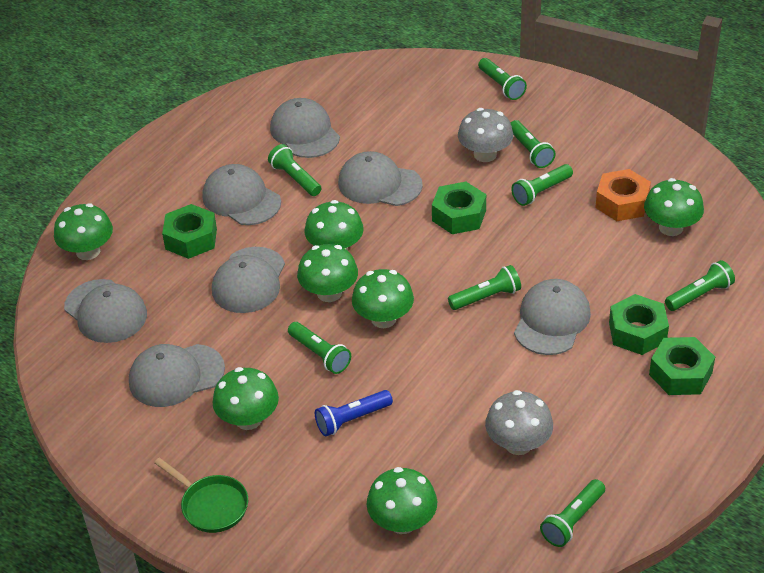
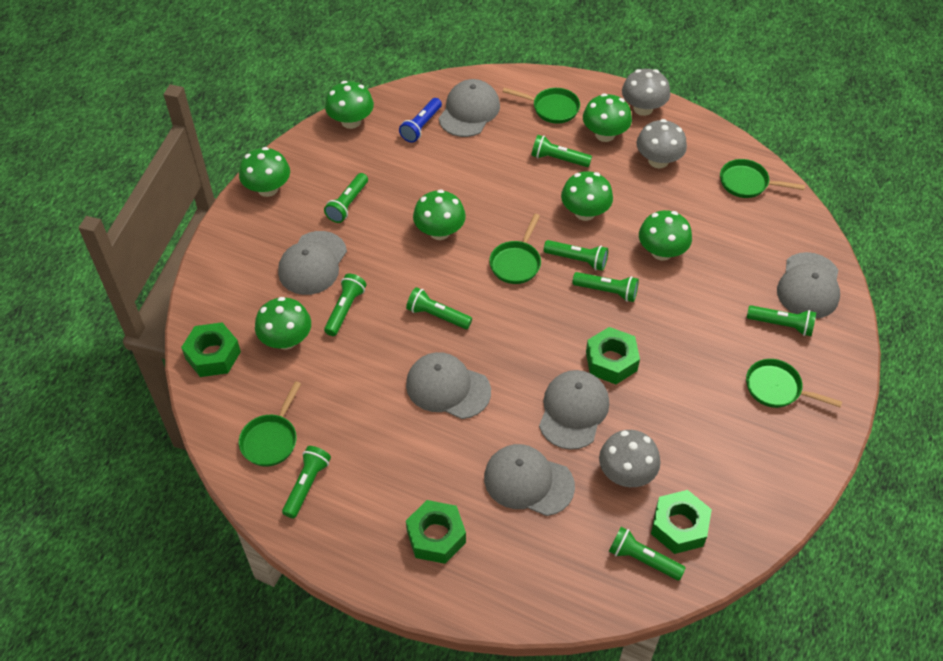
green flashlight: [268,144,322,196] [288,322,351,374] [448,265,521,310] [478,58,527,100] [511,120,555,168] [511,164,573,206] [540,479,605,547] [665,260,735,311] = 8 -> [282,446,331,518] [324,173,368,223] [324,273,367,336] [406,287,472,329] [532,135,592,167] [544,240,608,271] [572,272,639,302] [609,527,686,580] [747,305,816,336] = 9
green pan: [154,458,248,533] = 1 -> [239,381,301,467] [489,214,541,284] [503,88,580,124] [720,159,805,198] [746,359,842,408] = 5
grey cap: [64,279,147,343] [129,344,225,407] [202,164,281,225] [212,247,285,313] [270,98,340,158] [338,151,423,206] [514,279,591,355] = 7 -> [278,231,347,295] [406,352,491,419] [439,79,500,137] [484,444,575,516] [539,370,609,450] [777,252,840,319] = 6
grey mushroom: [458,108,513,162] [485,390,553,455] = 2 -> [599,430,661,487] [622,69,670,116] [637,119,687,168] = 3
orange nut: [595,169,651,221] = 1 -> none = 0

